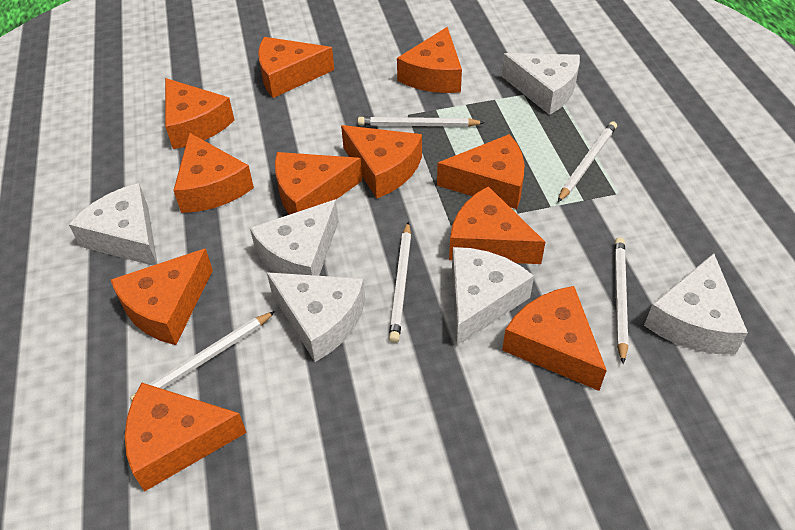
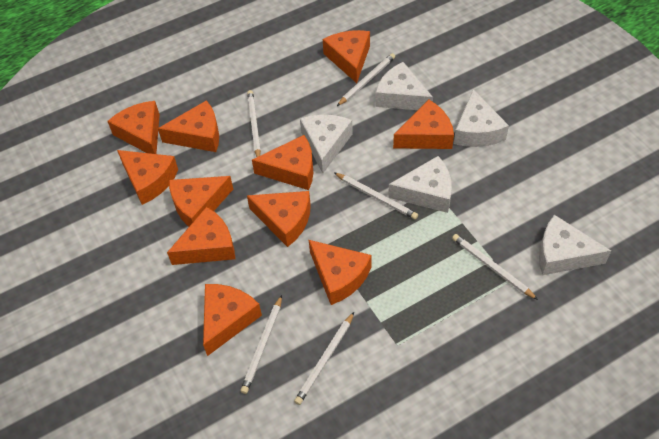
white cheese: [68,183,157,266] [250,199,339,276] [267,272,365,362] [452,247,534,347] [502,53,580,115] [644,253,748,354] = 6 -> [300,115,353,173] [375,62,433,110] [388,156,452,213] [454,89,509,147] [539,215,611,275] = 5
white pencil: [130,311,275,401] [358,117,485,127] [389,222,411,343] [558,121,617,202] [615,237,628,364] = 5 -> [240,295,282,394] [247,90,261,157] [294,312,354,405] [334,172,418,219] [337,53,395,106] [452,234,538,300] = 6

